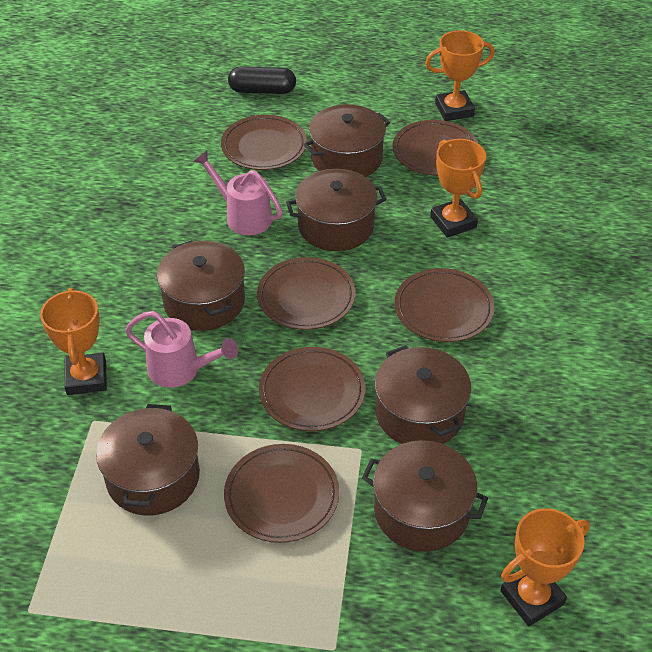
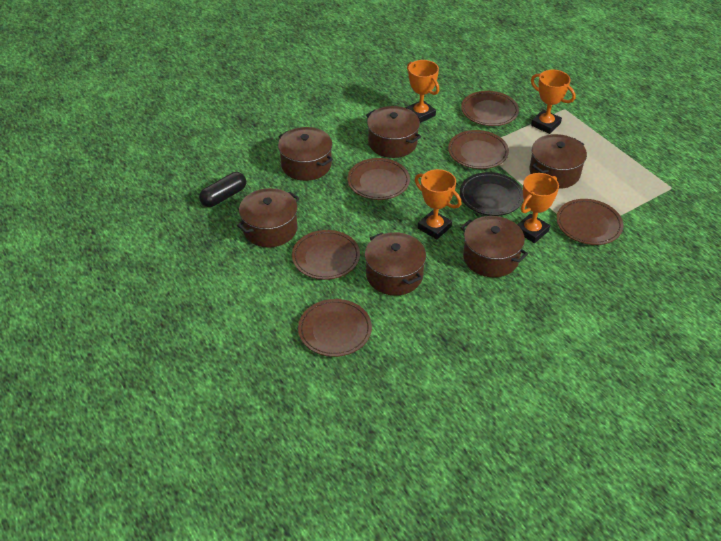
black plate: none = 0 -> [460,172,523,216] = 1
pink watering can: [125,311,238,388] [194,151,283,235] = 2 -> none = 0

